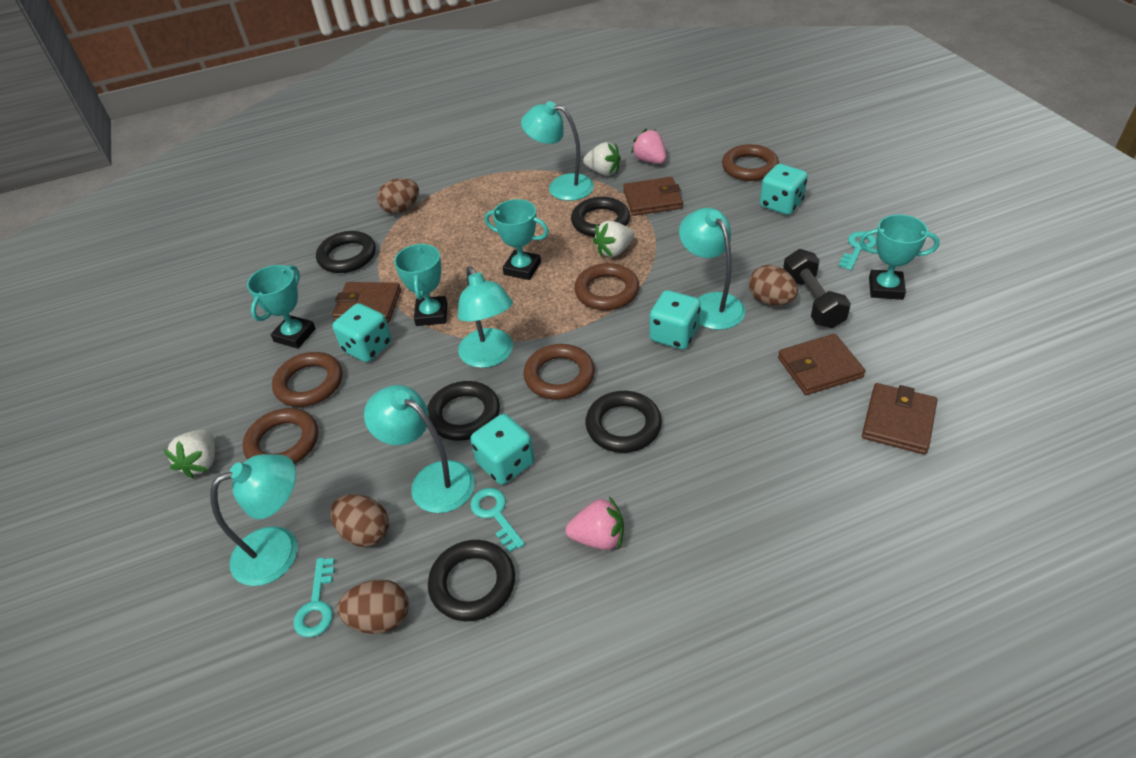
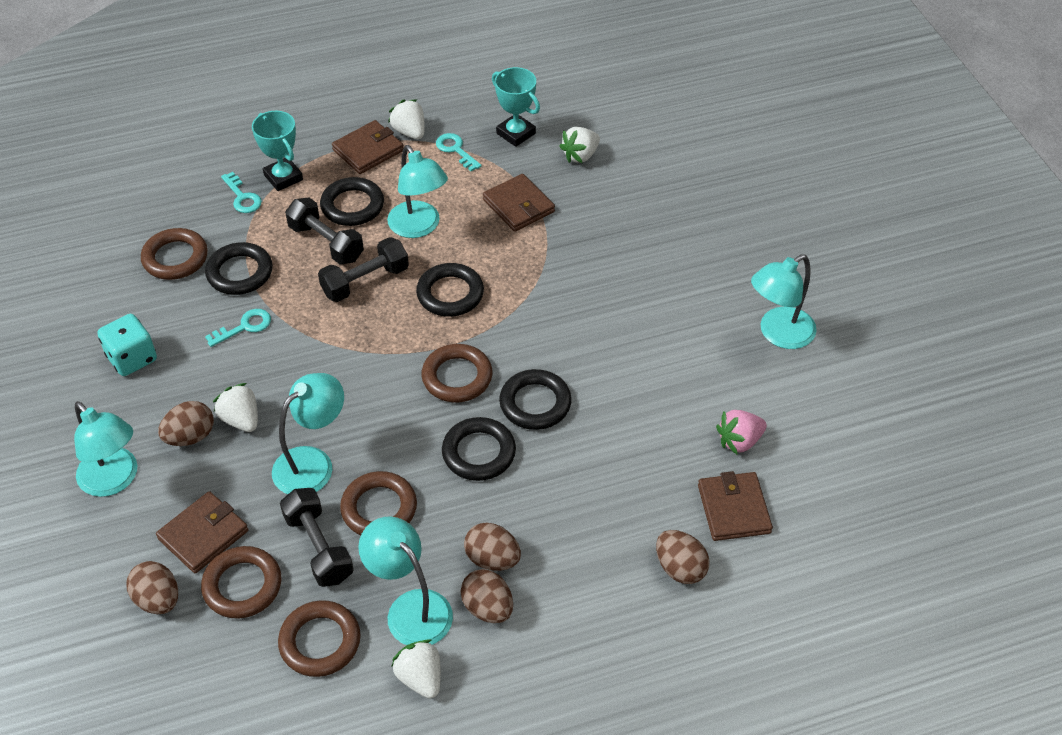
black dumbbell: [783,249,851,328] = 1 -> [280,488,354,587] [285,197,364,264] [318,237,409,302] = 3
brown egg: [330,494,389,547] [337,579,409,634] [377,178,419,214] [749,265,798,306] = 4 -> [127,561,178,614] [158,401,214,446] [460,569,513,623] [464,523,521,571] [656,530,709,584] = 5
pink strawberry: [566,496,624,550] [631,128,666,164] = 2 -> [716,410,767,454] = 1
turquoise dice: [332,303,392,362] [470,414,534,485] [650,290,701,349] [760,164,808,215] = 4 -> [97,314,157,376] = 1
turquoise trophy: [247,265,316,349] [394,243,448,326] [485,199,549,280] [859,214,940,300] = 4 -> [252,111,303,191] [492,67,540,147] = 2
white strawberry: [164,430,215,479] [583,142,621,176] [593,221,634,257] = 3 -> [213,383,258,432] [388,99,425,139] [391,639,441,699] [559,127,600,163] = 4

